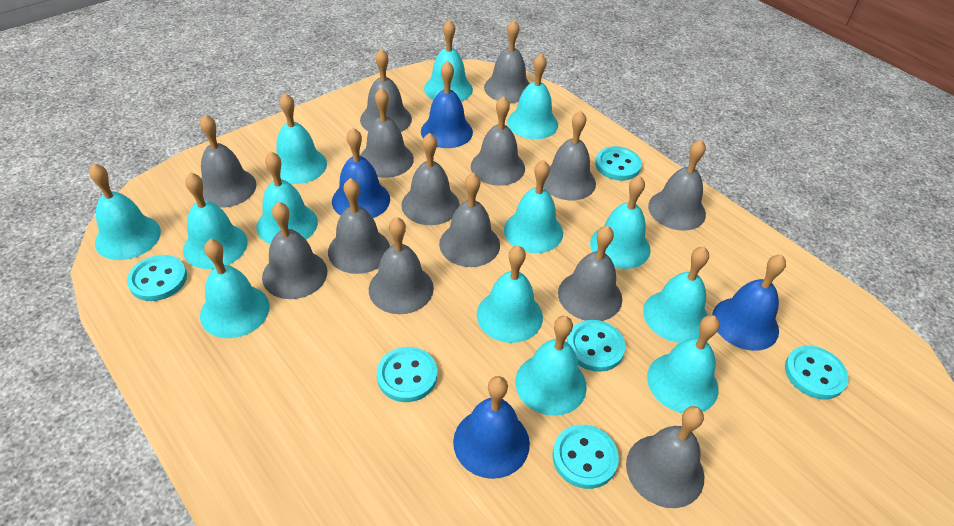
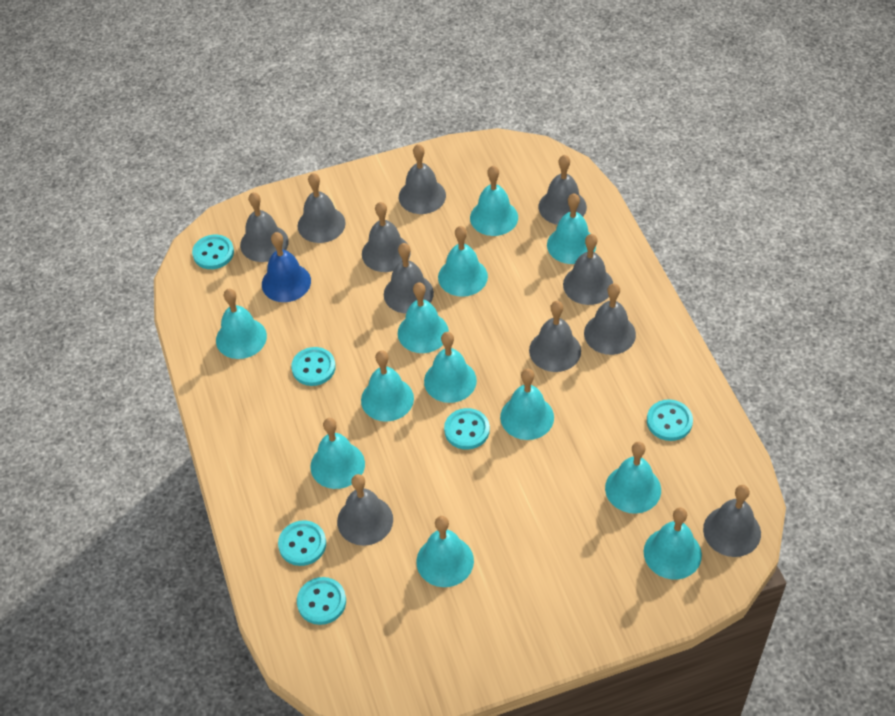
blue bell: [332,128,390,218] [421,61,473,148] [453,376,530,479] [712,255,786,351] = 4 -> [262,232,311,302] = 1
grey bell: [200,115,256,208] [262,202,327,299] [328,178,390,274] [360,49,412,132] [360,88,414,178] [369,217,434,314] [401,133,459,225] [439,173,500,267] [471,96,525,186] [484,20,530,103] [543,111,596,200] [558,225,622,321] [626,406,705,508] [648,140,706,231] = 14 -> [240,192,289,262] [298,173,346,243] [337,474,393,546] [362,202,411,272] [384,243,434,313] [399,144,446,214] [529,301,581,372] [539,155,587,225] [563,234,613,305] [584,283,636,355] [703,485,761,557] = 11
turquoise bell: [89,163,161,260] [183,172,248,269] [200,239,270,338] [256,152,318,244] [276,93,327,184] [424,20,473,101] [477,245,543,343] [504,160,563,253] [507,53,558,139] [515,316,587,416] [590,175,651,269] [643,247,709,343] [647,315,720,413] = 13 -> [216,289,267,359] [310,418,365,489] [361,351,414,422] [398,282,449,353] [416,516,474,587] [424,332,477,403] [438,226,488,297] [470,166,518,236] [500,369,554,440] [547,193,596,264] [605,442,661,514] [644,507,702,579] = 12

